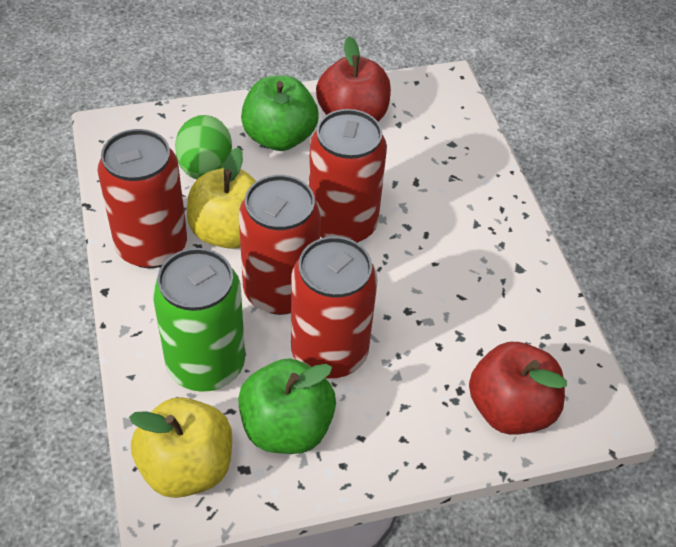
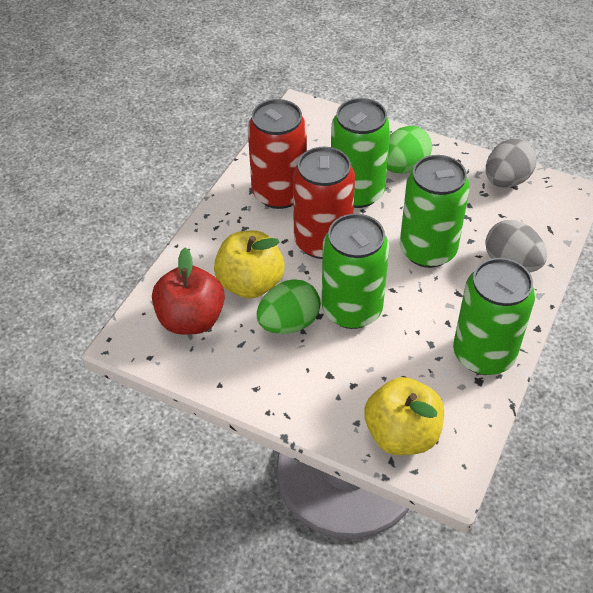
green apple: [238,358,336,454] [241,75,319,151] = 2 -> none = 0
green can: [153,248,245,392] = 1 -> [322,214,389,329] [331,98,391,208] [400,155,470,268] [453,258,535,375] = 4
green egg: [175,115,232,179] = 1 -> [257,279,321,334] [387,126,432,174] = 2
grey egg: none = 0 -> [485,220,547,272] [486,139,536,188] = 2
red apple: [316,36,391,122] [469,342,567,435] = 2 -> [152,248,225,335] = 1
red can: [97,129,187,268] [239,175,321,315] [291,236,378,378] [309,109,387,243] = 4 -> [248,99,307,209] [293,147,355,259] = 2

